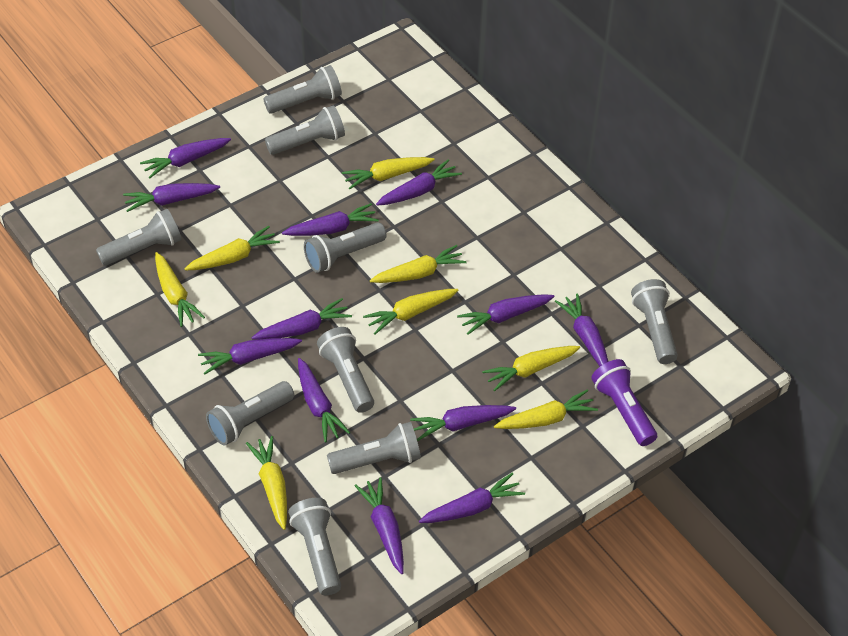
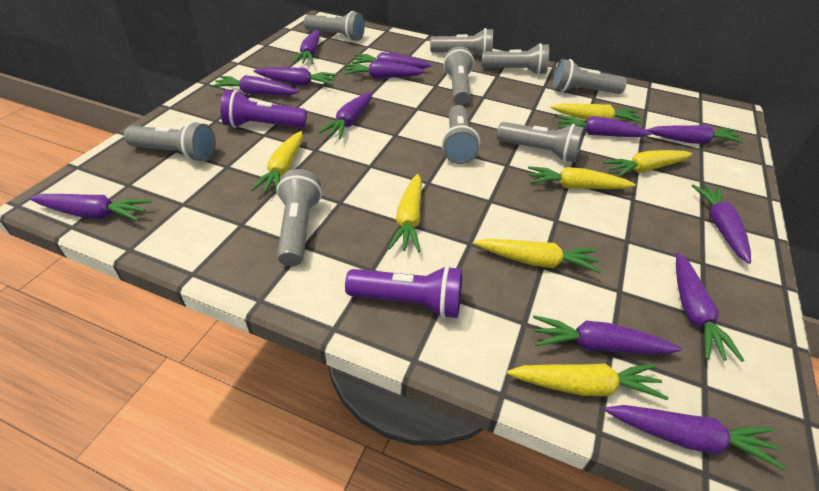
purple carrot: [123,183,220,212] [140,138,231,178] [198,338,302,375] [251,298,352,340] [282,203,379,236] [298,358,350,442] [355,477,404,574] [376,159,462,205] [410,405,516,441] [419,472,525,523] [457,294,554,335] [555,293,608,367] = 12 -> [29,194,152,221] [211,75,299,95] [254,67,337,86] [293,30,320,64] [318,92,373,139] [344,61,426,79] [352,52,432,69] [533,315,682,355] [557,115,652,137] [604,405,786,471] [647,125,744,144] [676,253,744,362] [692,184,751,264] = 13
purple flashlight: [591,359,657,446] = 1 -> [221,90,307,128] [345,265,462,319] = 2
yellow carrot: [155,252,205,327] [184,226,280,270] [246,436,287,530] [342,157,435,190] [363,289,459,334] [370,245,467,283] [482,346,580,391] [494,389,598,429] = 8 -> [251,131,303,195] [388,174,422,253] [474,239,601,273] [507,363,668,400] [528,166,636,189] [551,103,642,124] [603,150,692,177] = 7

